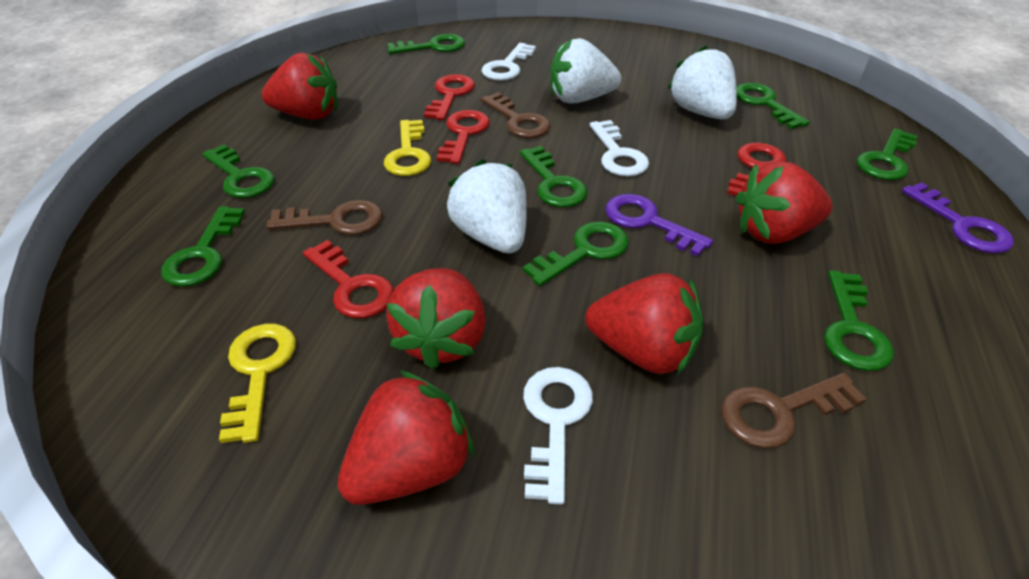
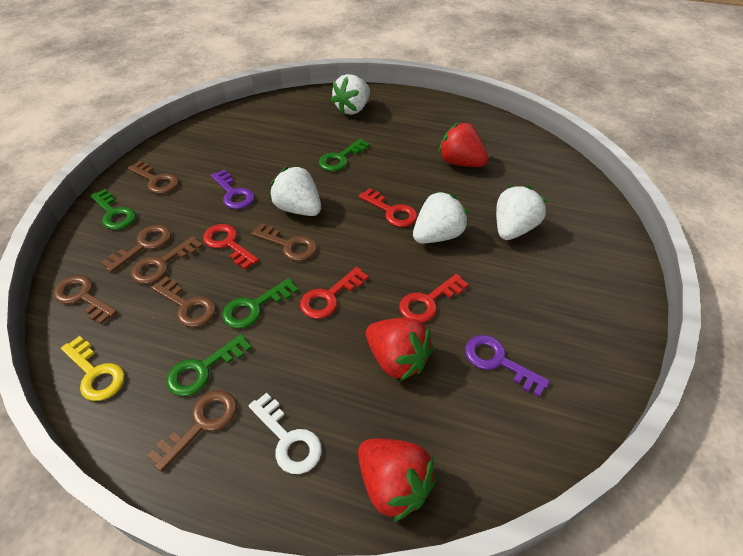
brown key: [266,200,383,235] [481,92,551,138] [721,373,867,448] = 3 -> [53,275,118,324] [101,225,171,273] [128,161,179,194] [131,236,203,284] [147,390,237,472] [151,277,216,327] [251,223,317,261] = 7
green key: [161,206,245,287] [202,145,275,198] [387,34,465,54] [520,146,588,207] [523,222,629,286] [736,83,810,129] [824,270,894,371] [857,128,917,180] = 8 -> [90,189,136,230] [167,334,252,396] [222,278,299,329] [319,138,370,171] = 4
red strawberry: [262,53,338,120] [338,370,475,505] [386,268,486,370] [585,273,703,374] [736,161,832,244] = 5 -> [358,438,437,522] [366,318,433,381] [438,122,489,167] = 3
white key: [482,43,536,81] [523,367,593,505] [590,120,649,176] = 3 -> [248,393,322,474] = 1
white strawberry: [447,159,527,253] [550,38,621,104] [668,45,737,119] = 3 -> [270,166,321,216] [331,74,370,115] [413,191,468,243] [496,185,547,240] = 4
yellow key: [219,324,296,443] [384,120,431,176] = 2 -> [61,336,125,401] = 1

